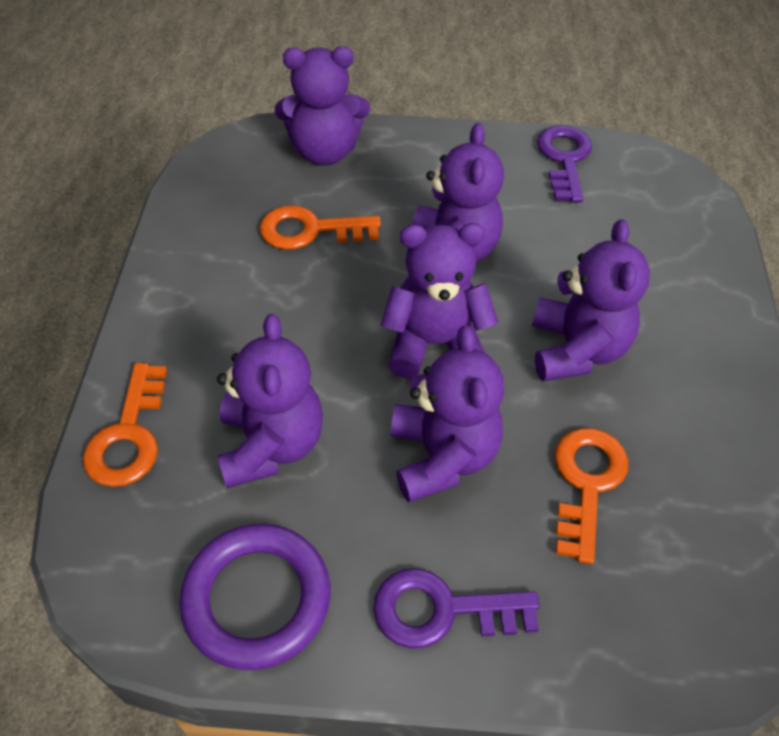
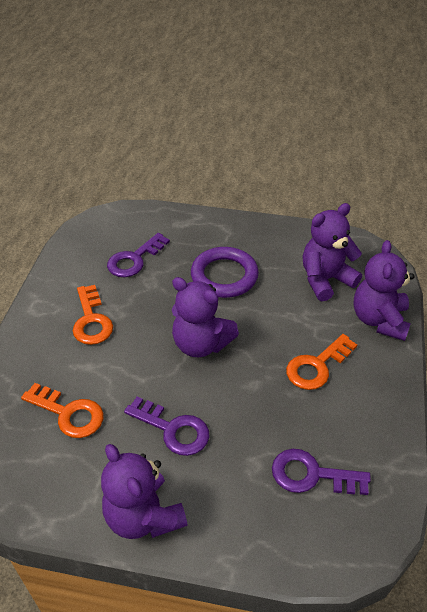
purple key: [373,568,540,648] [537,125,592,203] = 2 -> [107,233,170,277] [124,397,210,456] [272,449,371,495] = 3
purple teddy bear: [217,314,323,488] [275,46,370,166] [381,223,498,379] [391,325,504,503] [412,123,504,262] [532,219,650,381] = 6 -> [101,444,187,539] [172,277,239,357] [303,203,362,301] [353,240,414,341] = 4

